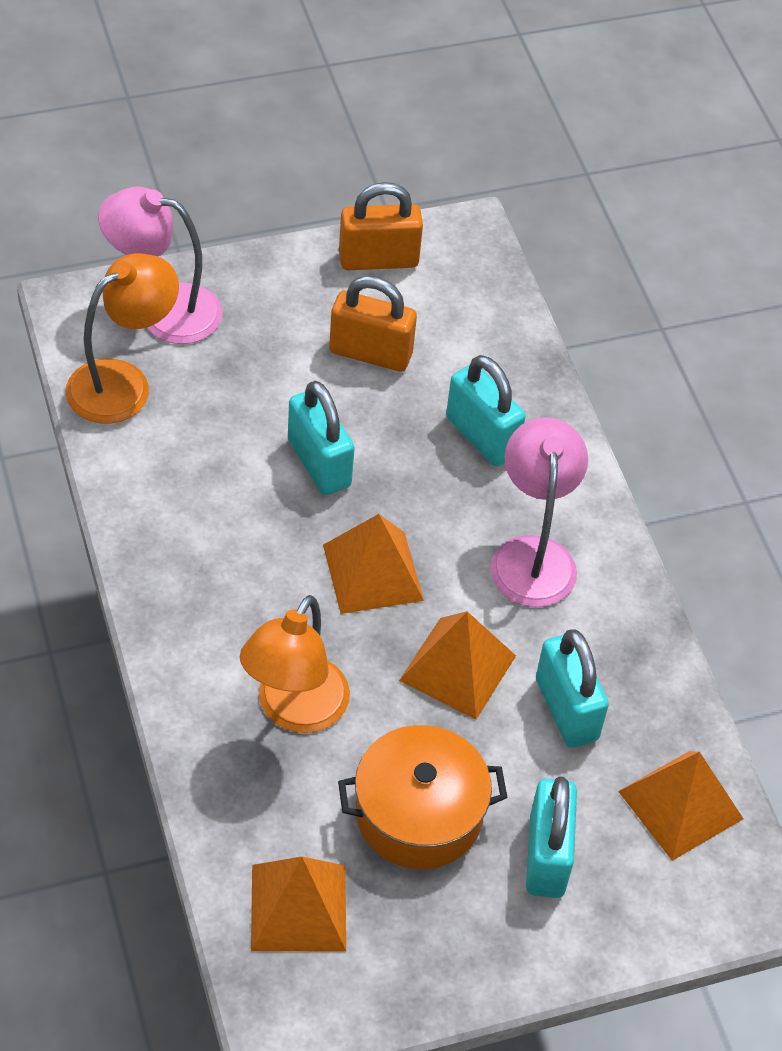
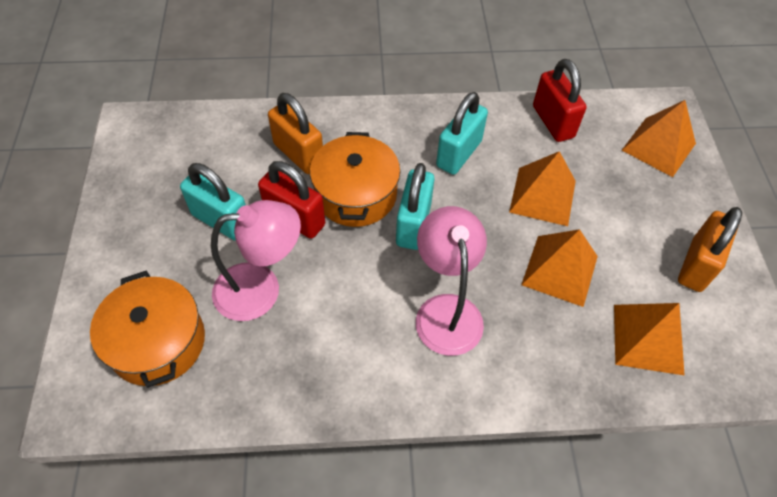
orange lamp: [65,253,179,423] [240,595,350,733] = 2 -> none = 0
orange pot: [338,725,508,869] = 1 -> [90,271,205,388] [310,132,400,227] = 2
red padlock: none = 0 -> [258,161,325,239] [533,59,586,142] = 2
turquoise padlock: [288,381,355,495] [446,355,526,466] [526,776,577,898] [536,629,609,748] = 4 -> [180,163,246,241] [396,163,434,250] [436,92,488,175] = 3

